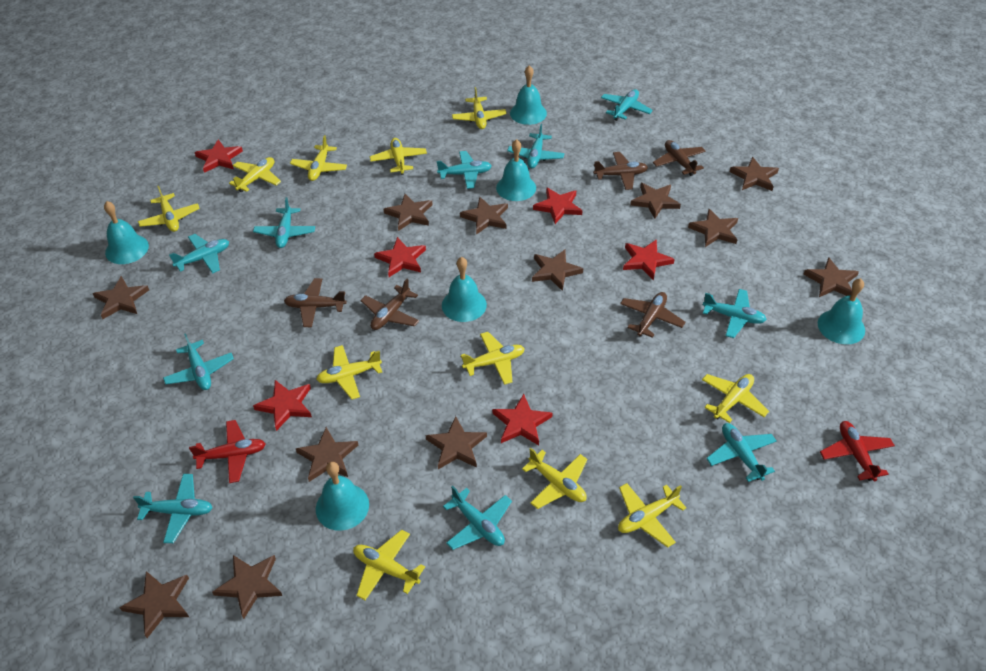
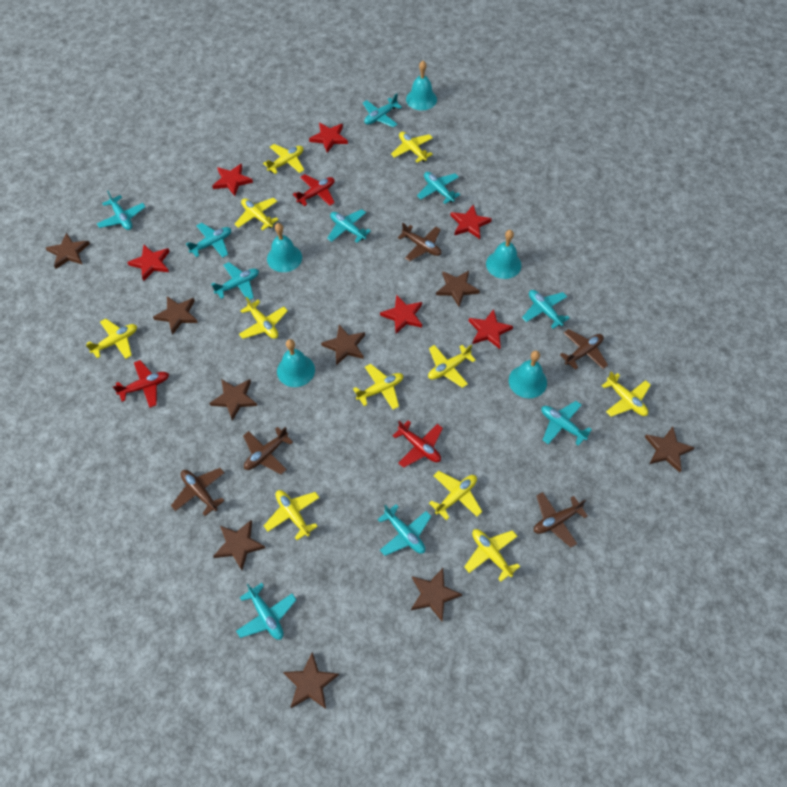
brown star: [93,276,149,319] [119,571,189,638] [212,555,282,619] [296,427,358,482] [384,194,433,231] [426,416,487,469] [460,197,508,235] [532,249,583,291] [630,183,681,219] [688,209,738,247] [729,157,779,191] [803,257,859,297] = 12 -> [46,233,90,269] [153,296,198,335] [209,379,257,421] [213,520,265,570] [283,652,339,709] [321,325,365,365] [411,568,462,621] [436,271,480,307] [645,426,695,472] = 9
red plane: [189,420,266,483] [820,421,895,481] = 2 -> [113,360,169,408] [293,174,335,206] [393,420,443,468] = 3
turquoise bell: [104,201,149,264] [316,462,369,531] [442,257,487,322] [496,139,536,201] [510,65,547,125] [818,278,865,345] = 6 -> [267,223,302,272] [277,339,315,387] [406,61,437,110] [486,230,521,279] [509,350,547,398] = 5

